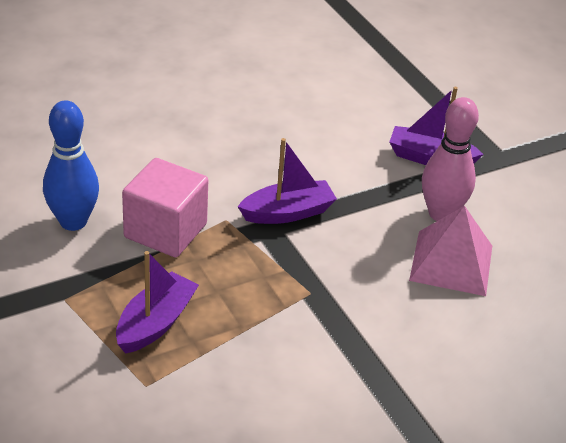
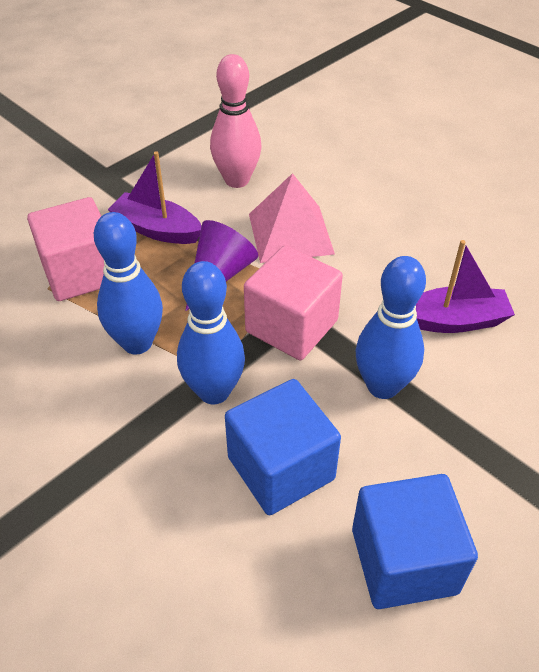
blue bowling pin: [43,101,99,231] = 1 -> [94,212,163,354] [177,261,245,404] [355,256,426,399] = 3
blue cube: none = 0 -> [225,379,341,515] [352,474,478,609] = 2
pink cube: [122,158,208,257] = 1 -> [27,197,104,301] [244,245,343,360] = 2
purple boat: [116,251,199,354] [238,138,337,224] [389,87,483,165] = 3 -> [108,151,201,244] [416,240,515,333] = 2
purple cone: none = 0 -> [185,220,258,311] = 1

